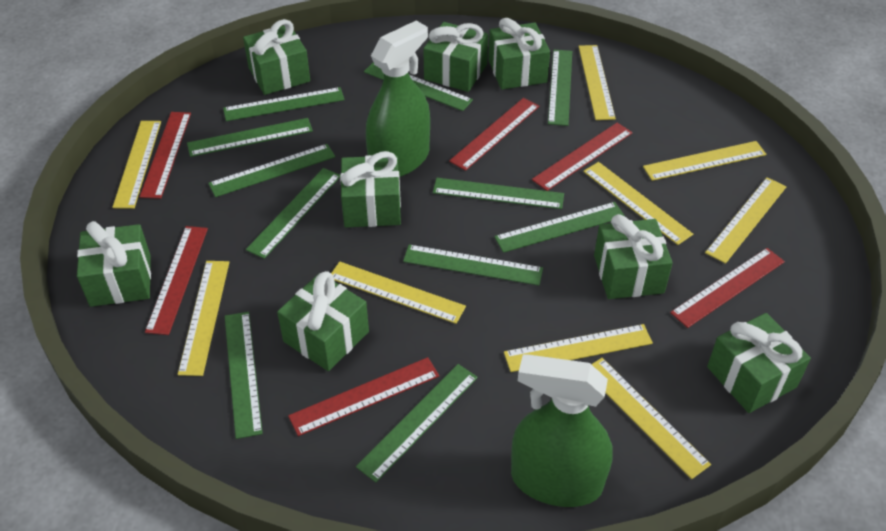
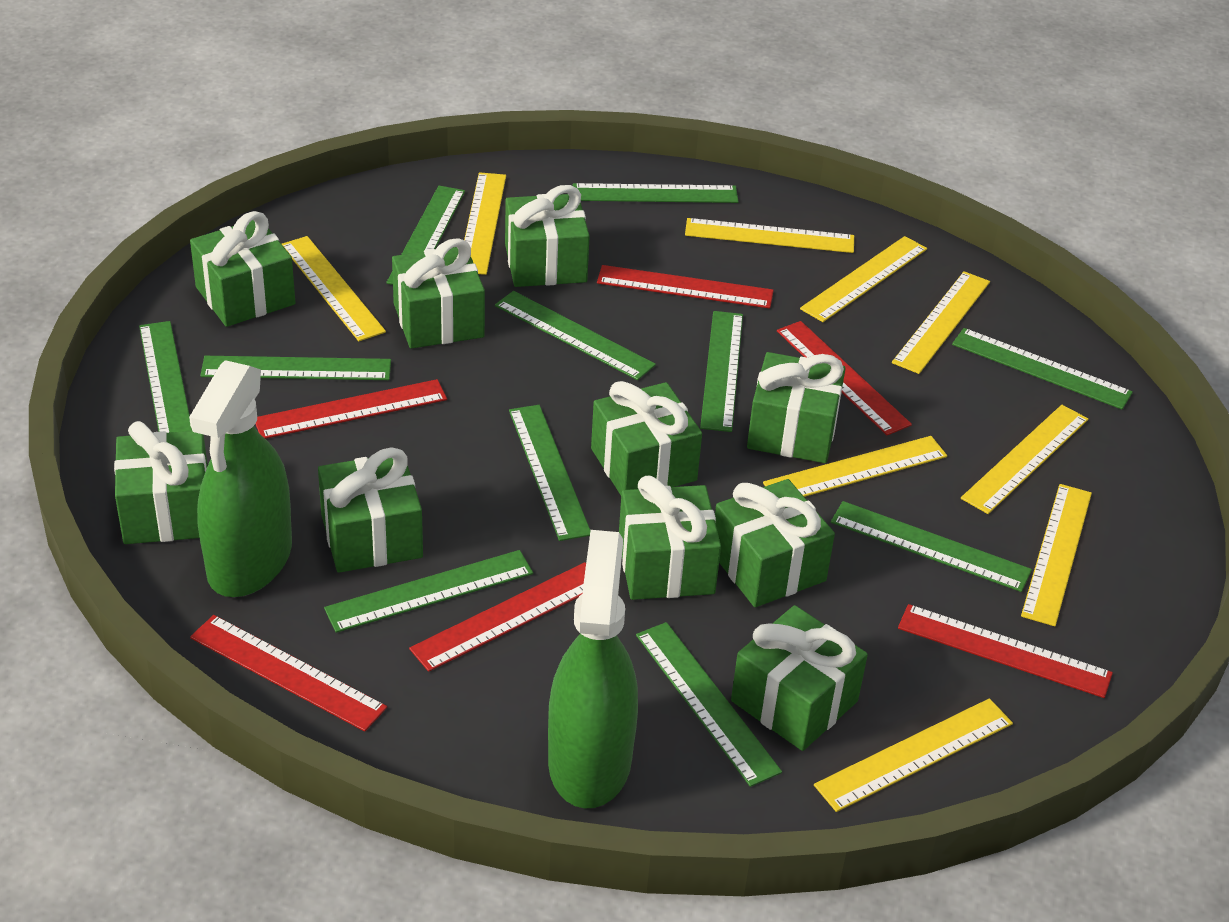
green gift: [77,221,151,307] [243,19,310,95] [277,271,369,371] [340,151,401,227] [423,22,488,92] [488,18,550,90] [594,214,673,299] [707,313,811,413] = 8 -> [114,421,208,544] [190,211,295,327] [318,447,423,573] [392,238,485,349] [505,185,590,287] [591,381,702,495] [619,476,721,600] [715,479,835,607] [731,605,868,751] [747,352,846,463] = 10

